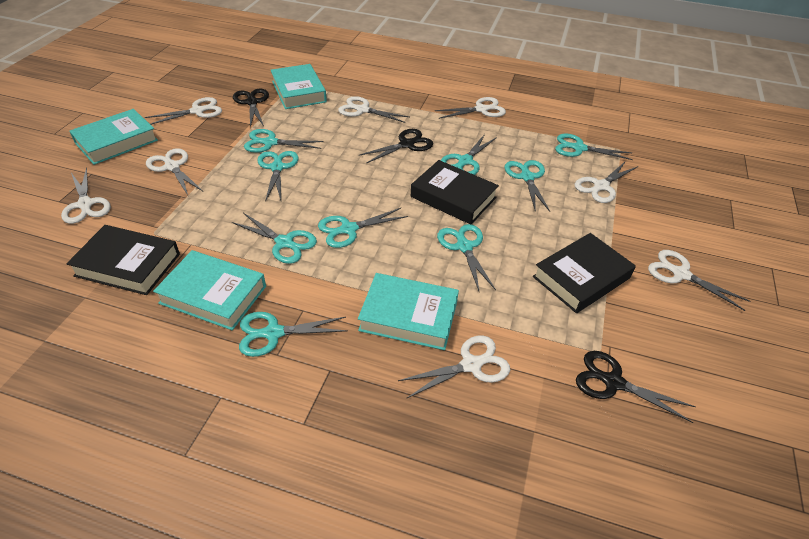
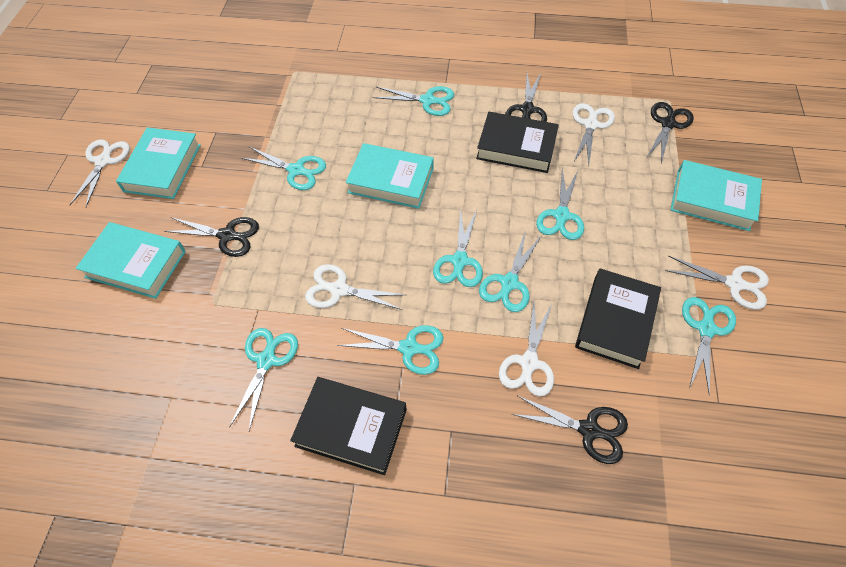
black scissors: [233,89,269,127] [360,129,433,164] [576,351,696,423] = 3 -> [164,217,259,257] [505,73,547,122] [512,396,628,464] [646,102,694,163] = 4
turquoise scissors: [232,213,317,264] [239,312,348,357] [244,129,324,153] [257,151,299,202] [318,208,408,248] [437,224,496,291] [441,134,497,175] [504,160,550,212] [555,134,633,160] = 9 -> [229,328,298,431] [241,147,326,190] [337,325,444,375] [373,86,454,116] [433,210,483,287] [479,231,542,312] [536,168,584,240] [682,297,736,395] = 8
white scissors: [61,167,111,224] [145,97,222,125] [146,148,203,195] [338,96,409,123] [398,336,510,399] [435,97,506,119] [575,161,638,203] [648,250,751,311] = 8 -> [70,139,130,207] [305,264,406,310] [499,302,554,396] [572,103,615,164] [665,256,769,309] = 5

